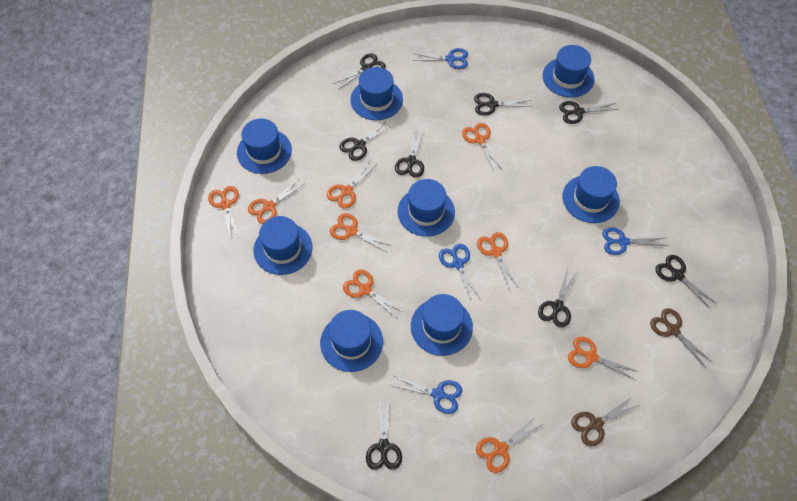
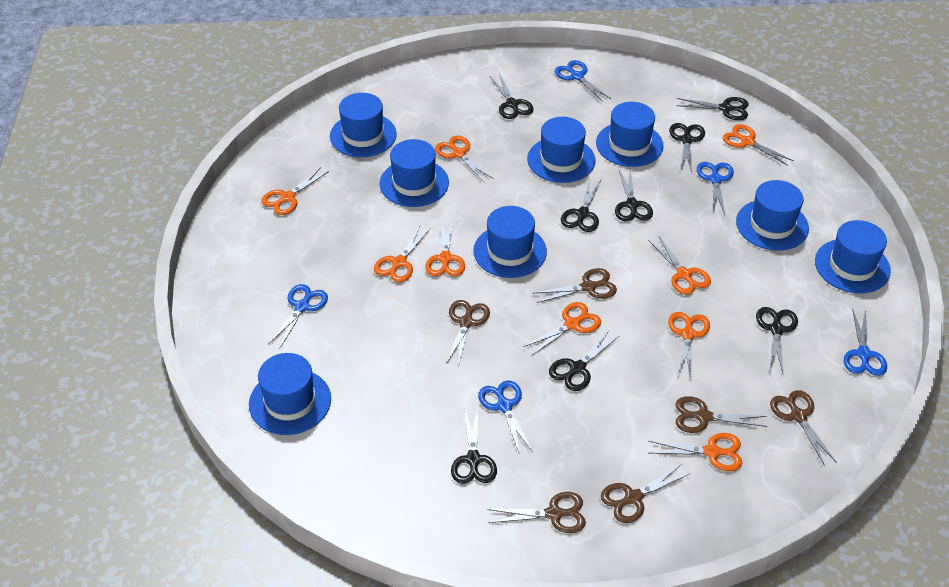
blue scissors: [390,376,462,414] [412,48,468,69] [439,244,481,302] [602,227,668,255] = 4 -> [268,284,328,349] [478,380,533,454] [555,60,611,102] [697,162,734,214] [844,310,887,376] = 5
brown scissors: [571,396,639,447] [650,308,713,368] = 2 -> [446,300,490,364] [487,492,586,533] [534,268,617,303] [601,464,691,523] [676,396,768,433] [770,390,837,466] = 6

